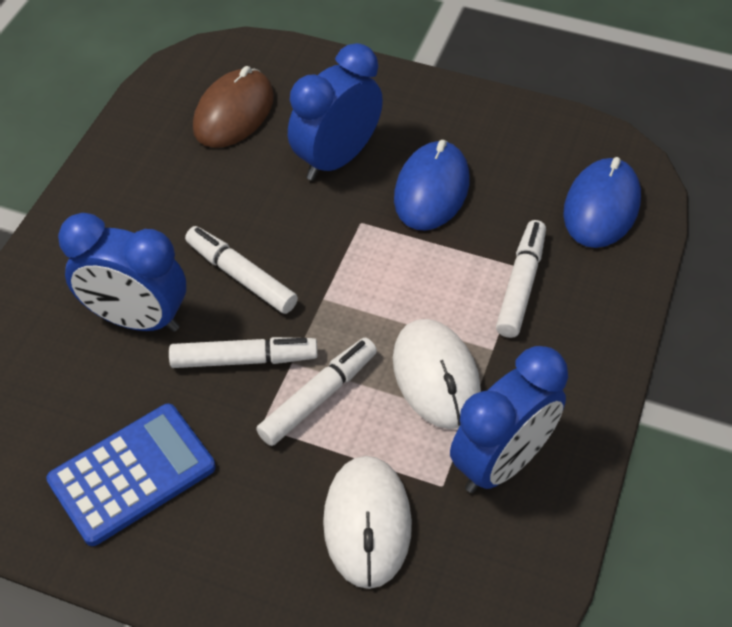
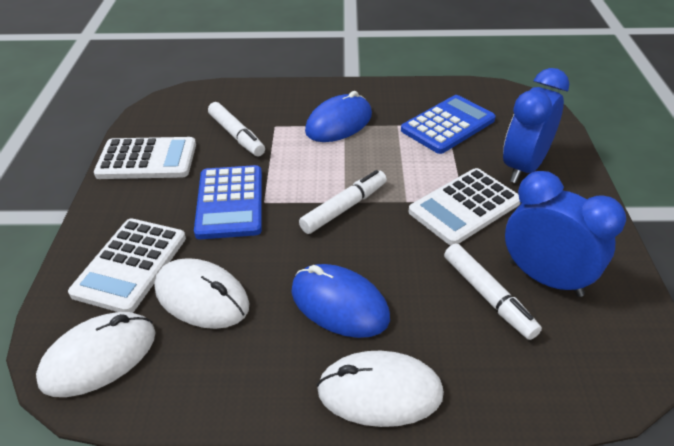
blue calculator: [46,404,216,546] = 1 -> [194,165,262,239] [401,95,496,154] = 2
blue clock: [58,213,186,332] [288,43,383,181] [450,346,568,493] = 3 -> [503,68,569,183] [505,171,626,297] = 2
brown mouse: [193,66,274,148] = 1 -> none = 0
white calculator: none = 0 -> [68,219,186,313] [94,137,196,179] [409,168,520,245] = 3
white marker: [169,337,318,368] [185,226,298,314] [256,338,377,446] [496,220,546,338] = 4 -> [208,102,265,157] [299,170,387,234] [444,243,542,340] = 3
white mouse: [323,456,412,589] [393,319,481,429] = 2 -> [36,312,156,397] [154,258,249,329] [317,351,444,427] = 3

